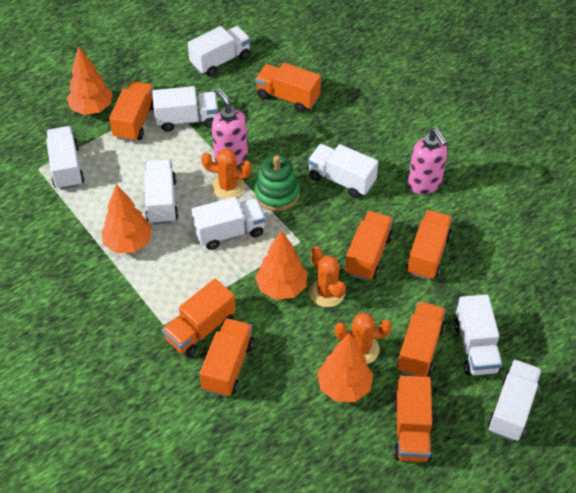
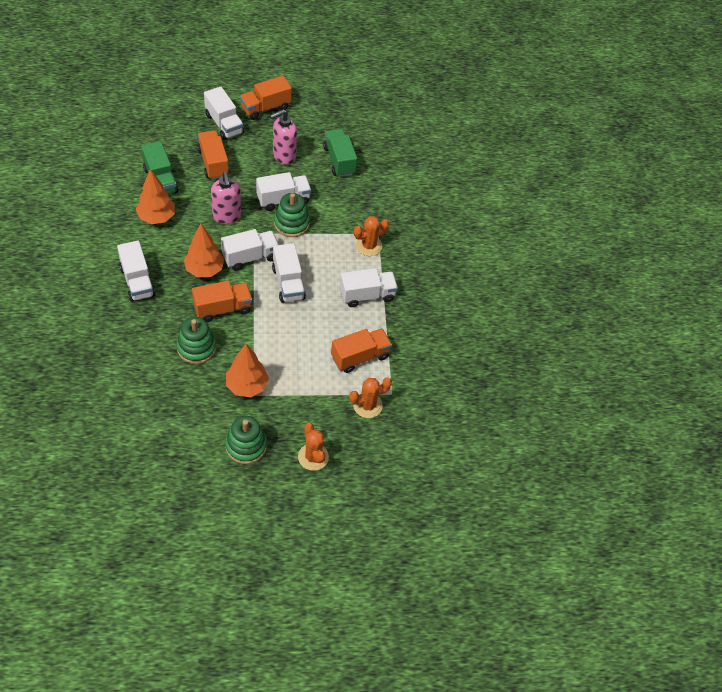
green stacking toy: [254,155,300,211] = 1 -> [176,317,216,364] [225,416,267,464] [274,193,310,237] = 3
green truck: none = 0 -> [141,141,178,194] [323,129,357,177] = 2
orange tree: [66,46,112,115] [101,184,152,253] [255,230,307,300] [317,333,373,402] = 4 -> [136,169,175,224] [184,223,224,277] [226,344,269,397] = 3
orange truck: [109,81,154,142] [162,279,236,357] [200,318,254,397] [255,63,321,113] [345,211,393,281] [393,376,432,462] [396,301,446,377] [406,210,452,280] = 8 -> [192,281,252,322] [197,130,229,180] [240,76,292,120] [331,328,392,373] = 4
white truck: [46,126,84,190] [144,159,178,225] [152,86,219,132] [188,26,251,77] [191,197,266,250] [308,144,378,198] [454,294,502,376] [488,359,542,441] = 8 -> [117,241,155,302] [204,86,244,140] [221,229,279,271] [256,172,311,211] [272,243,306,303] [339,268,398,307] = 6

